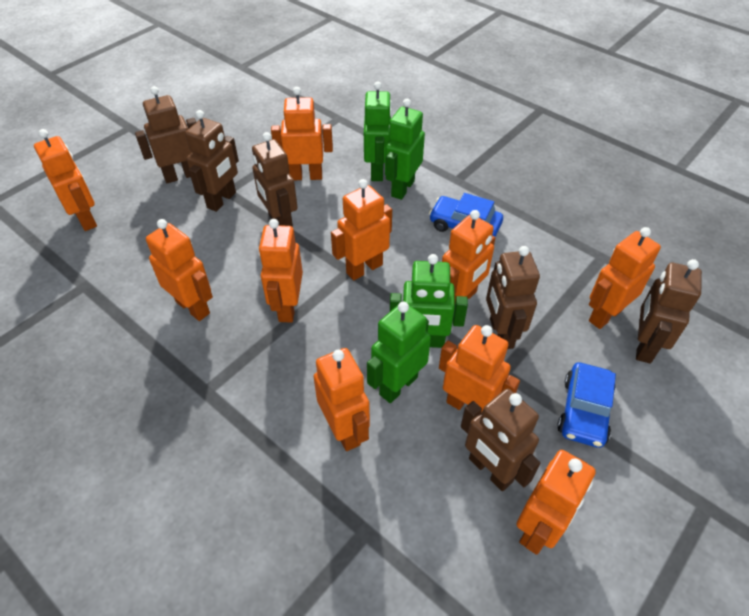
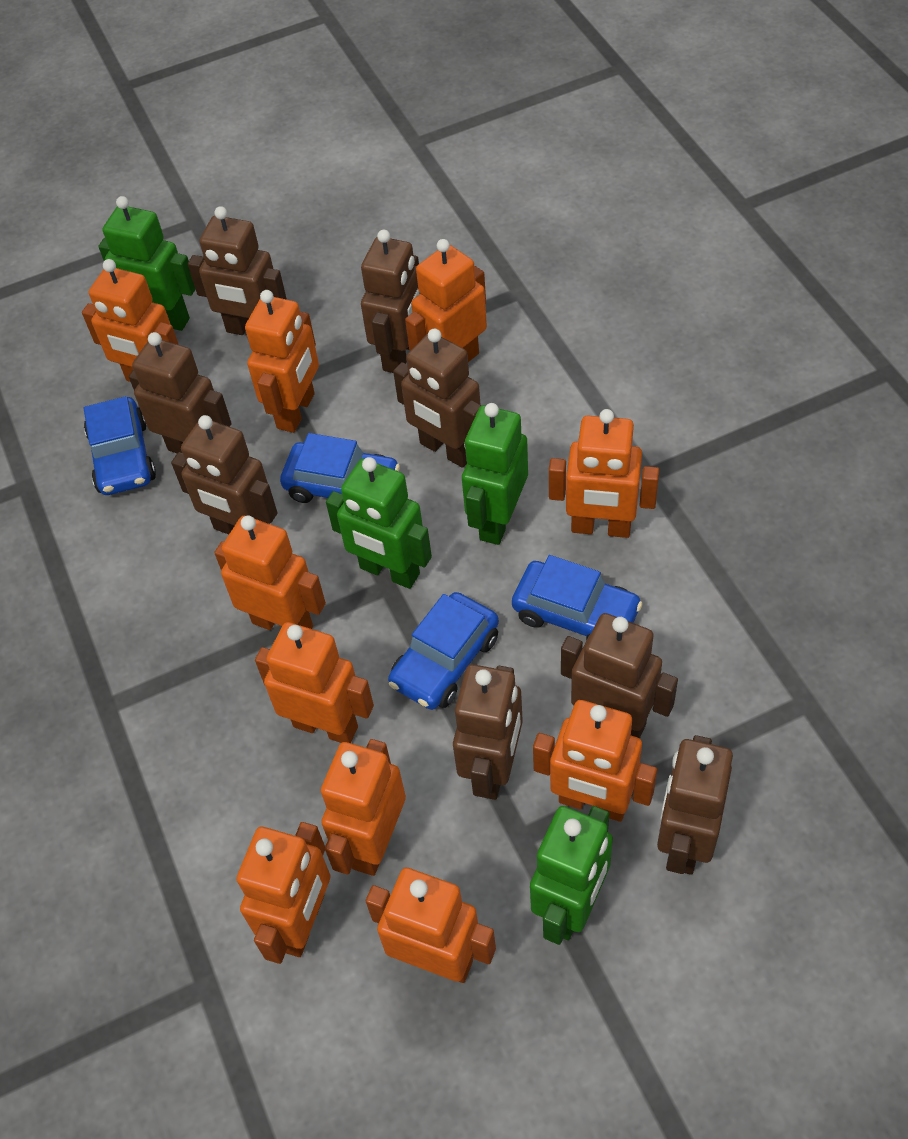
blue car: [429,193,503,237] [557,362,616,448] = 2 -> [84,396,156,495] [280,433,400,503] [388,592,499,710] [512,555,643,640] = 4
brown robot: [135,86,196,183] [185,110,239,212] [252,132,298,227] [461,389,540,491] [486,246,540,349] [636,259,702,364] = 6 -> [129,332,232,453] [171,415,277,535] [188,206,287,335] [361,230,420,373] [393,329,482,468] [453,664,523,800] [561,613,678,739] [657,735,733,875] = 8

